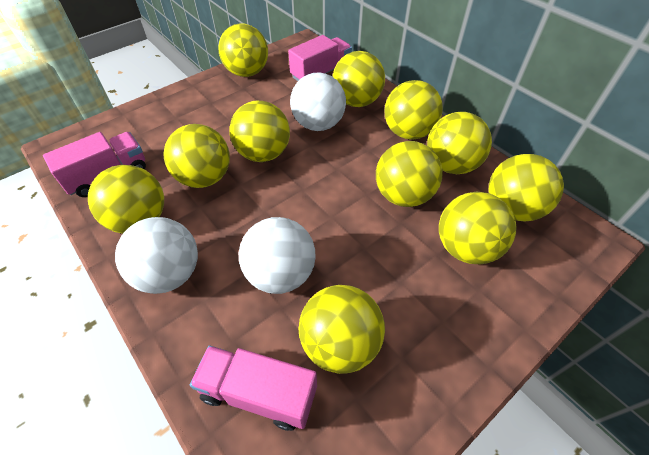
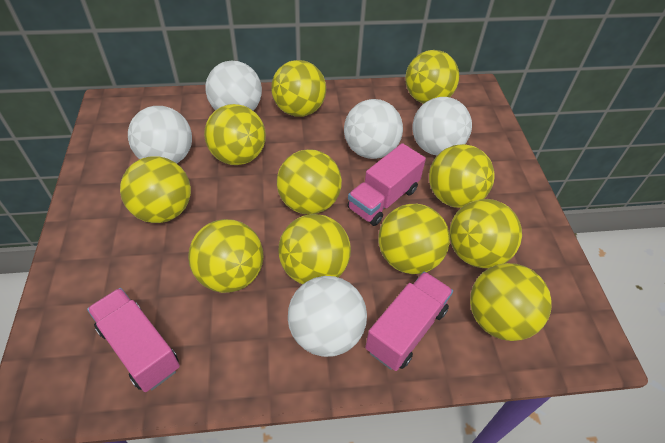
white ball: [115,217,198,294] [239,217,316,294] [290,72,346,131] = 3 -> [128,106,192,163] [206,60,262,110] [288,276,367,357] [344,99,403,159] [412,97,472,155] = 5

